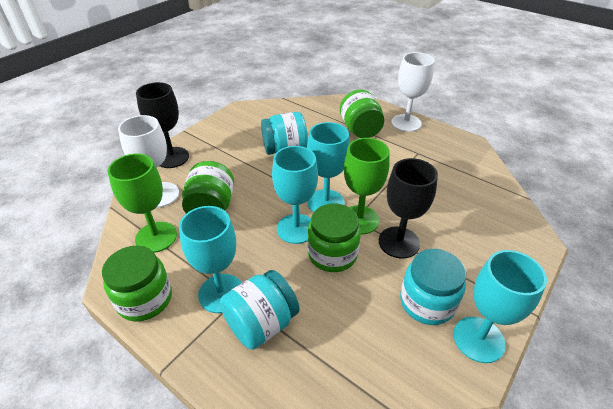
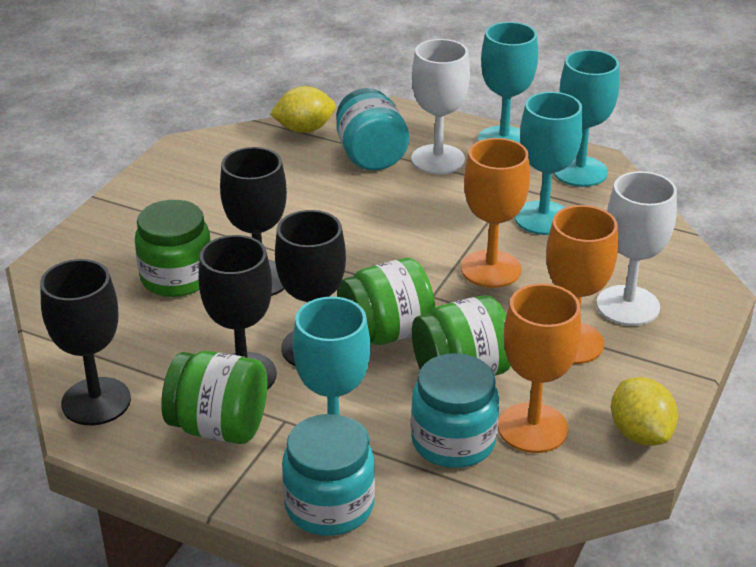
black goblet: [136,82,189,168] [379,158,438,259] = 2 -> [40,259,131,425] [198,235,277,390] [220,147,287,296] [275,210,346,366] = 4
green goblet: [108,154,177,253] [344,138,390,234] = 2 -> none = 0
orange goblet: none = 0 -> [461,138,530,288] [498,283,581,453] [546,205,618,364] = 3
yellow lemon: none = 0 -> [270,86,336,133] [611,377,678,446] = 2

